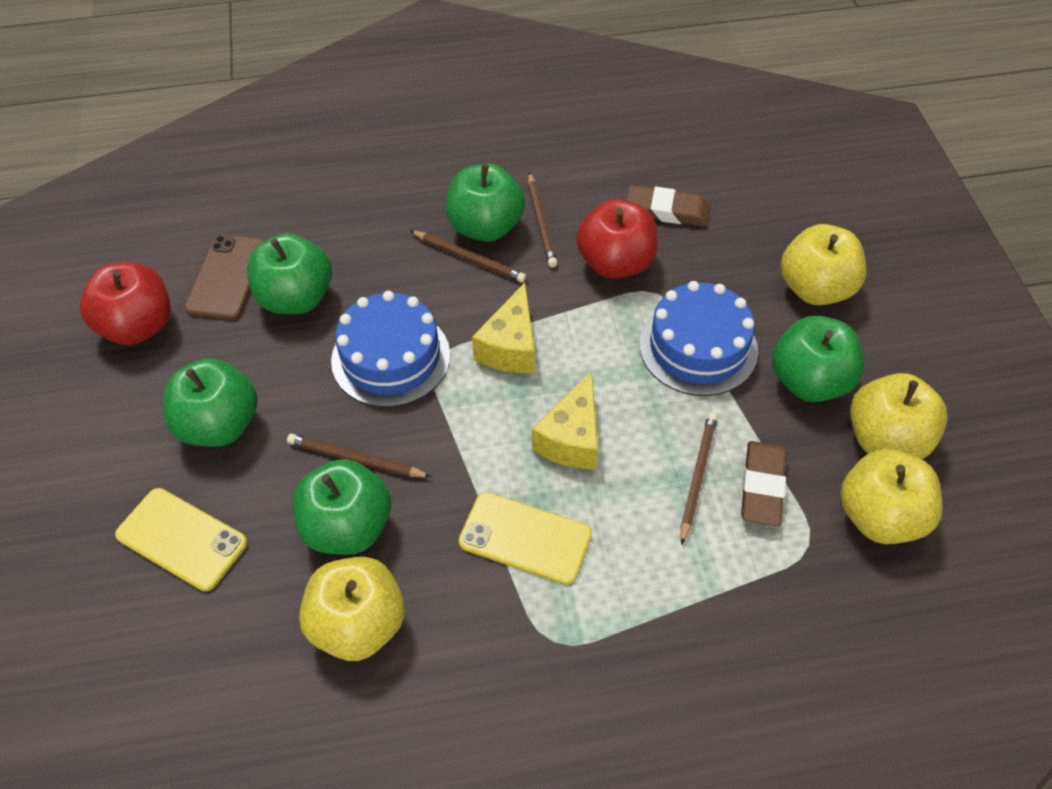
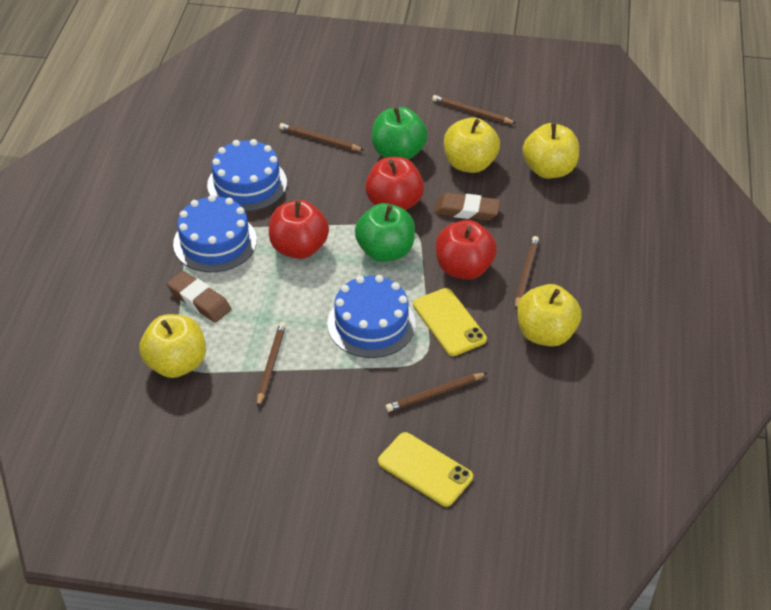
blue cake: [331,291,450,407] [639,281,758,396] = 2 -> [173,195,257,272] [207,139,287,212] [327,275,416,358] = 3
brown pencil: [287,434,431,478] [411,231,526,283] [528,172,558,267] [681,412,718,545] = 4 -> [257,322,286,408] [279,123,363,151] [385,373,487,412] [432,95,517,124] [515,236,539,309] = 5
brown phone: [184,235,265,320] = 1 -> none = 0
green apple: [163,358,257,447] [247,233,332,314] [293,459,391,555] [446,163,525,242] [772,316,864,402] = 5 -> [355,203,415,262] [372,107,428,160] = 2
red apple: [80,262,171,345] [576,199,658,279] = 2 -> [269,200,329,259] [365,157,424,210] [436,220,497,280] = 3
yellow cheese: [472,283,535,373] [532,371,598,469] = 2 -> none = 0

